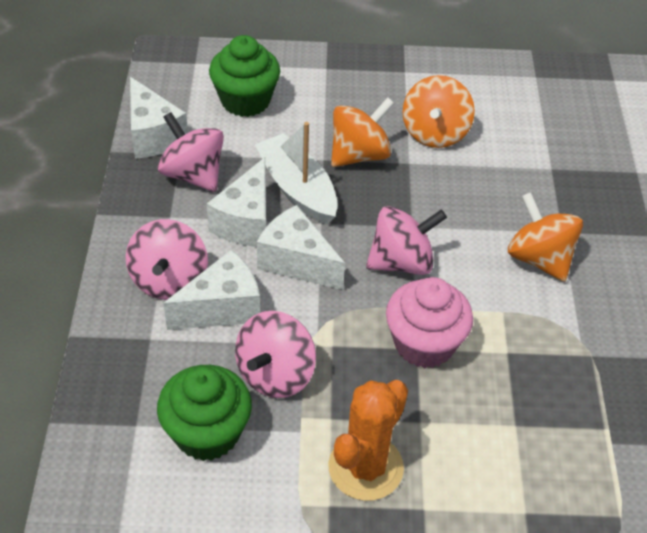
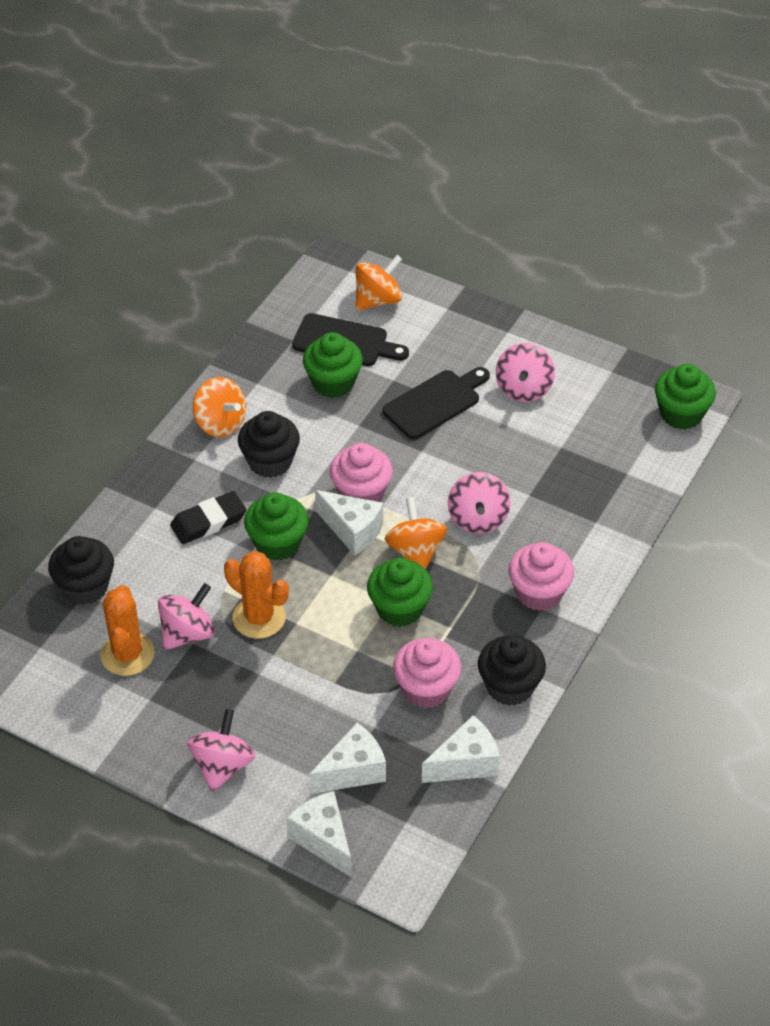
black cupcake: none = 0 -> [48,536,114,605] [238,411,300,478] [478,635,546,706] = 3
black cutting board: none = 0 -> [292,313,409,366] [382,367,490,439] = 2
black eraser: none = 0 -> [170,491,246,544] = 1
green cupcake: [157,365,252,461] [209,35,280,117] = 2 -> [244,492,309,561] [303,332,363,398] [367,558,433,627] [655,363,716,430] = 4
orange cactus: [328,380,408,501] = 1 -> [100,585,155,676] [224,551,289,639] = 2
pink cupcake: [386,277,473,368] = 1 -> [330,443,393,502] [393,638,461,708] [508,542,574,611] = 3
white boat: [255,122,338,225] = 1 -> none = 0

